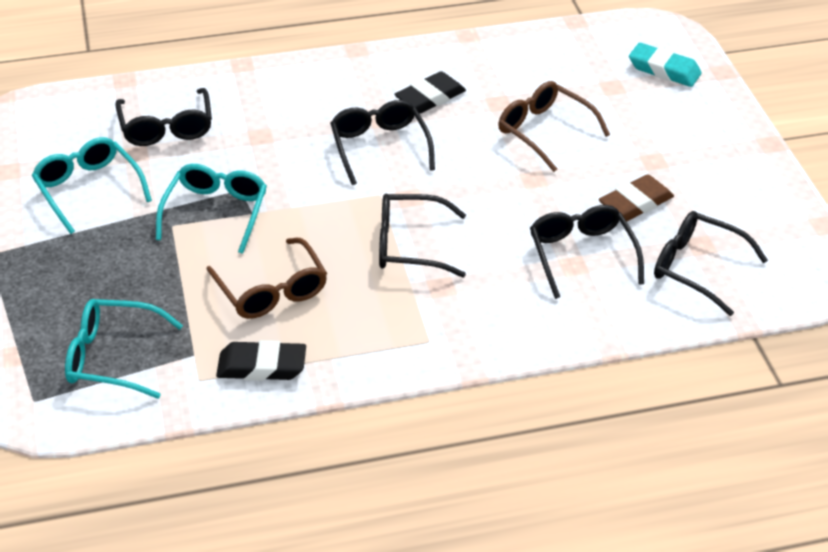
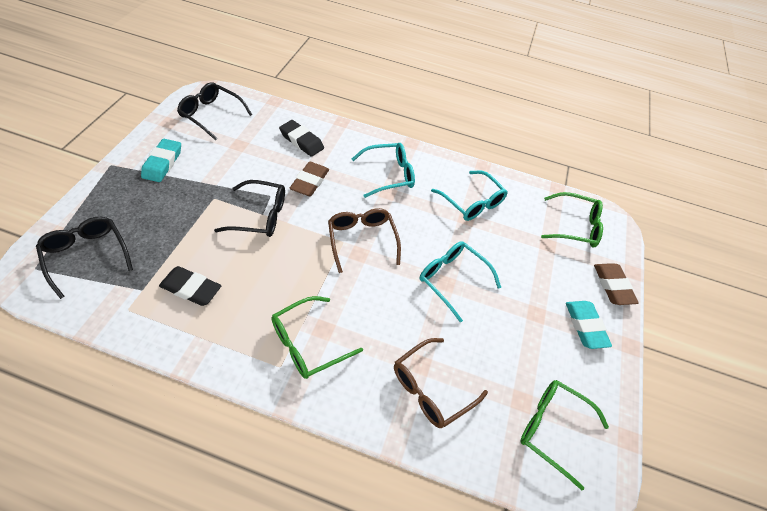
black glasses: [115,88,212,146] [330,100,435,185] [379,194,466,278] [530,205,644,299] [654,211,768,316] = 5 -> [36,217,133,299] [177,82,252,140] [214,180,285,237] = 3
brown eraser: [599,174,674,221] = 1 -> [290,162,329,196] [594,263,639,305] = 2
green glasses: none = 0 -> [271,296,363,379] [521,380,609,491] [541,192,603,248] = 3
turquoise eraser: [629,43,702,87] = 1 -> [141,139,181,182] [566,301,612,349] = 2

